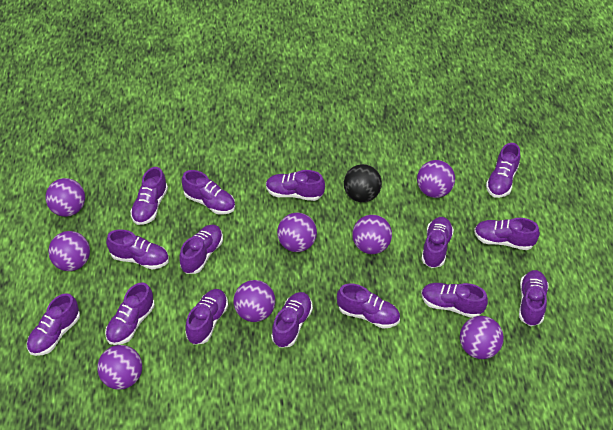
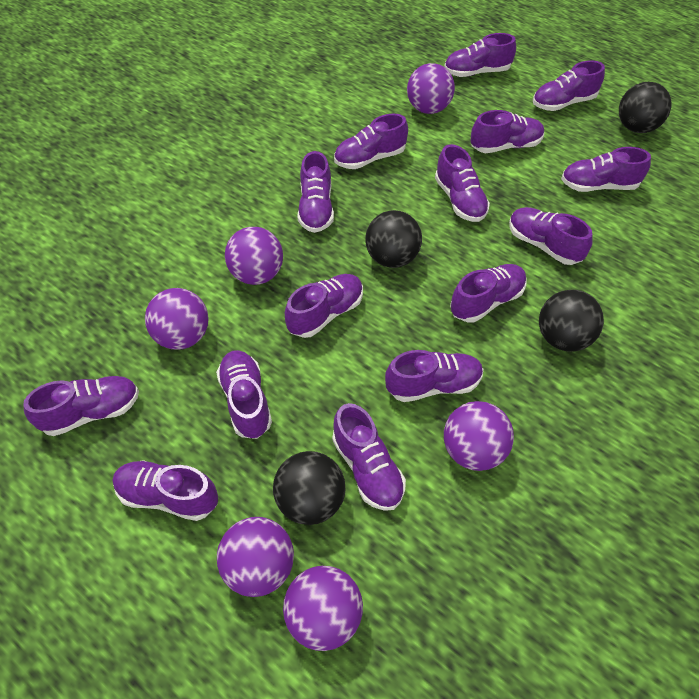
black ball: [344,164,382,202] = 1 -> [273,451,345,525] [365,210,422,268] [539,290,604,352] [619,82,672,133] = 4
purple ball: [46,178,85,217] [48,231,90,271] [97,345,142,390] [233,280,275,322] [277,212,317,252] [352,215,392,254] [417,160,455,198] [460,316,504,359] = 8 -> [145,288,209,350] [217,517,294,597] [225,227,283,285] [283,566,363,651] [407,63,455,114] [444,401,514,471] = 6

